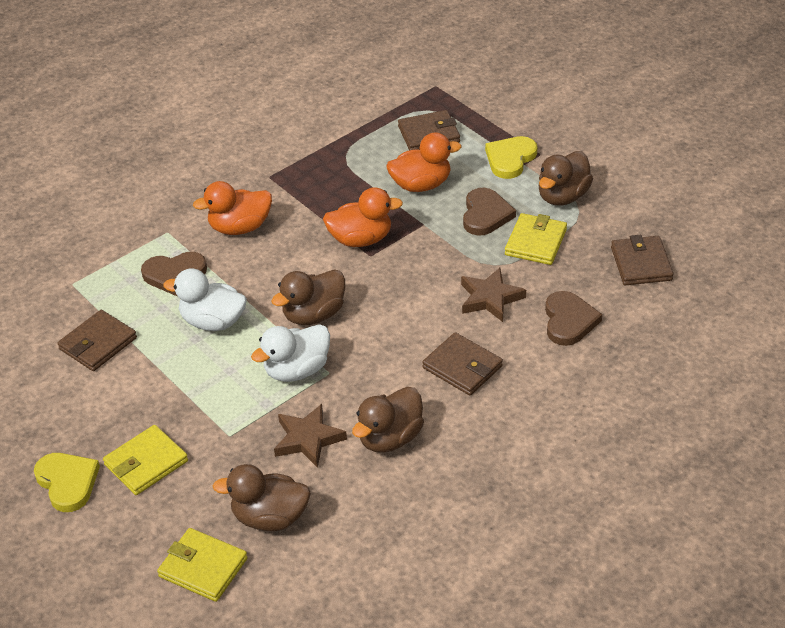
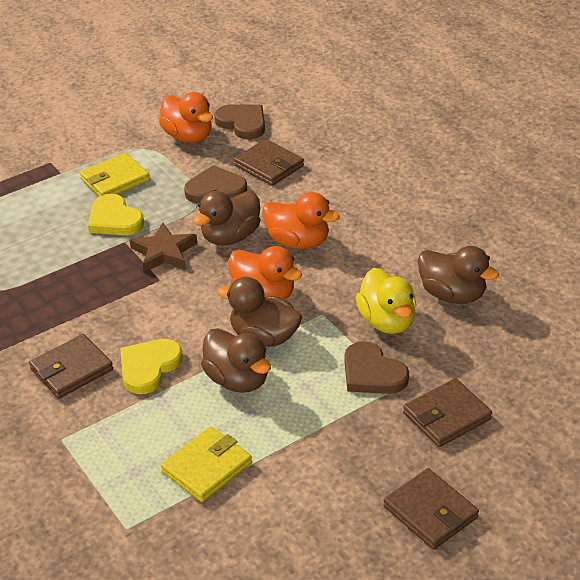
brown star: [274,404,347,468] [461,268,526,322] = 2 -> [130,223,197,272] = 1
white duck: [163,269,247,331] [251,324,330,382] = 2 -> none = 0
yellow duck: none = 0 -> [356,268,416,334] = 1
yellow wallet: [103,425,188,495] [157,528,248,602] [505,213,567,265] = 3 -> [80,153,150,197] [160,426,252,502] = 2

